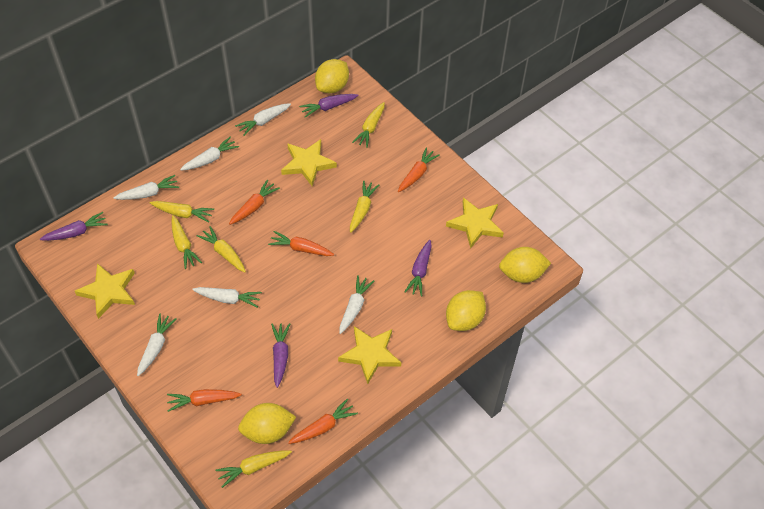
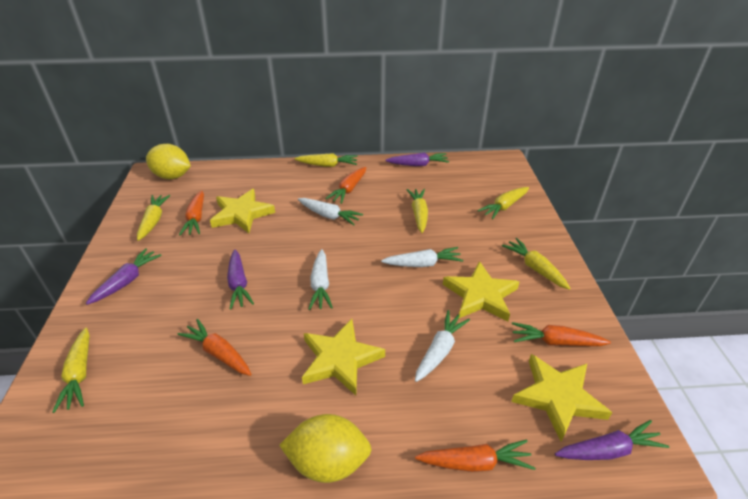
white carrot: [113,175,179,200] [137,314,177,376] [180,136,239,171] [192,287,262,308] [235,103,291,136] [339,275,374,334] = 6 -> [298,198,363,225] [309,249,333,310] [381,247,463,267] [415,310,470,382] = 4
yellow lemon: [238,403,296,444] [315,59,349,93] [446,290,486,331] [499,247,551,283] = 4 -> [146,144,191,179] [279,414,372,483] = 2

